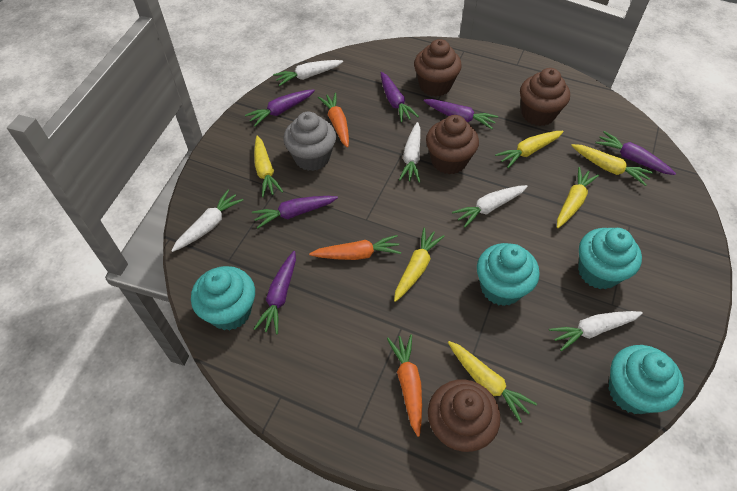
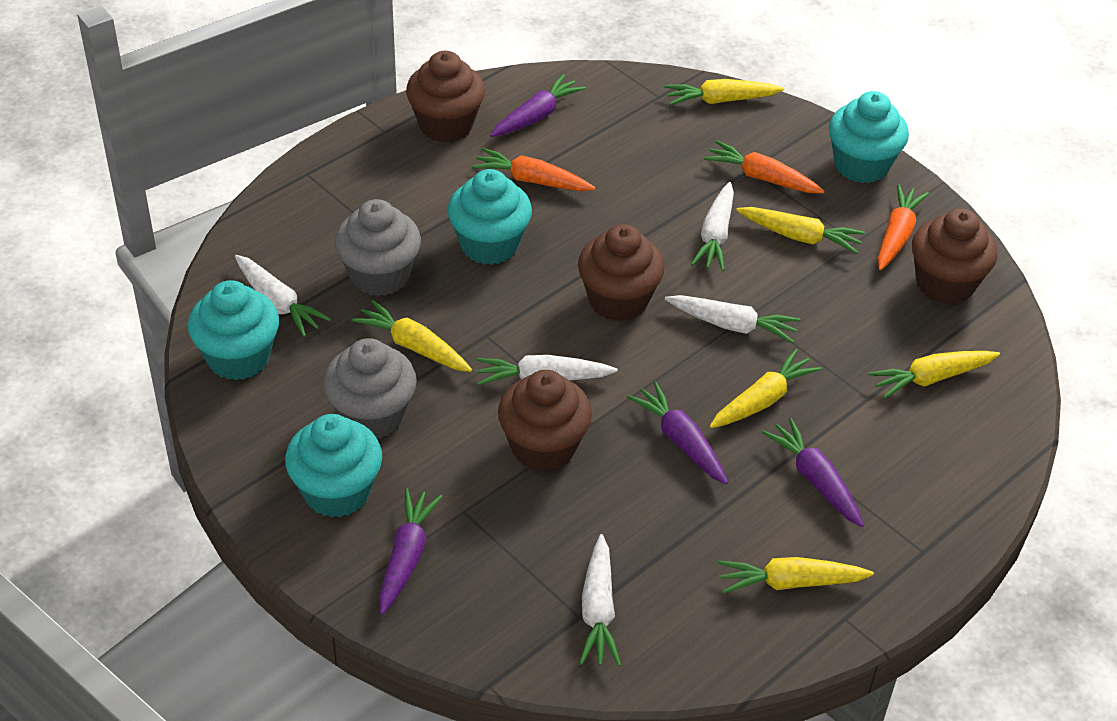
grey cupcake: [284,112,336,171] = 1 -> [323,338,417,439] [334,199,421,296] = 2
purple carrot: [245,89,315,126] [252,196,338,229] [254,251,296,334] [381,72,419,122] [424,99,498,129] [595,131,676,175] = 6 -> [379,488,443,615] [490,74,586,137] [627,382,728,484] [762,418,864,527] = 4

